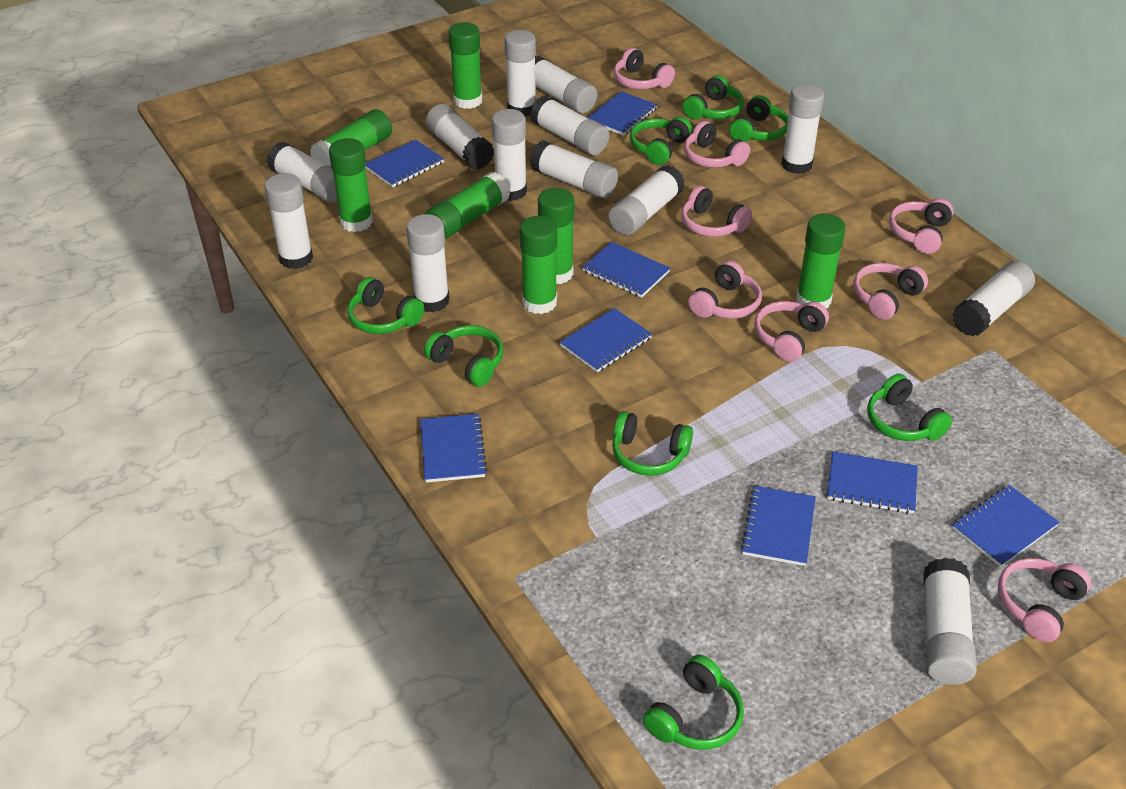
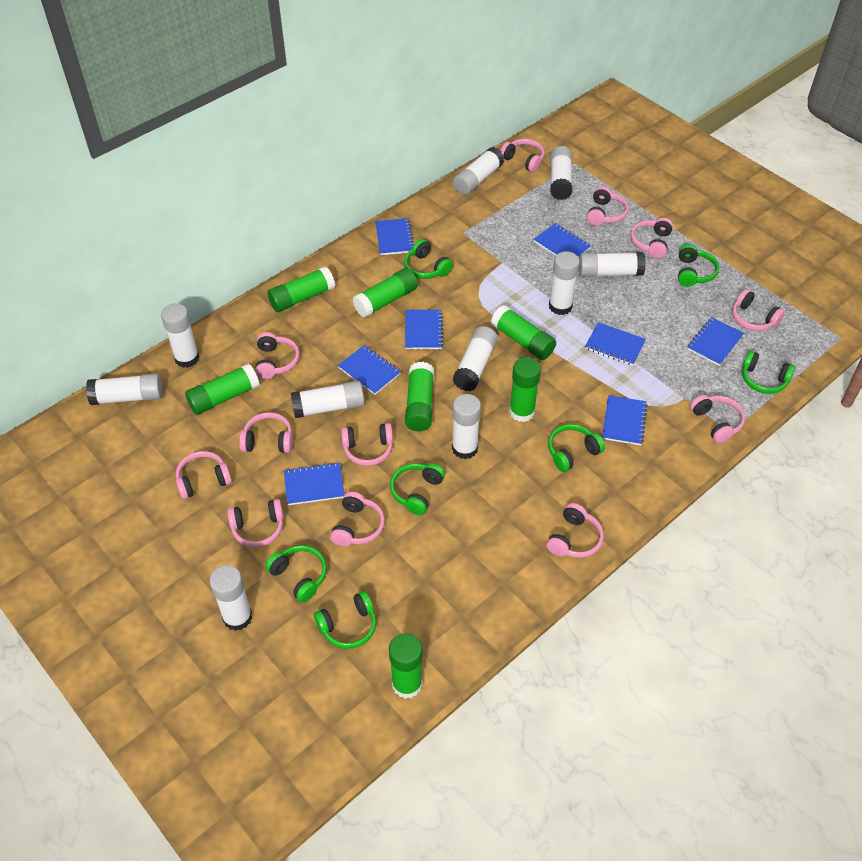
green headphones: [347,277,424,334] [424,325,503,387] [612,411,693,476] [630,117,692,165] [643,655,744,749] [682,75,744,120] [729,95,789,142] [867,374,952,441] = 8 -> [265,545,327,603] [314,591,376,649] [390,463,445,515] [404,239,453,279] [548,424,605,472] [678,244,719,287] [742,351,795,394] = 7
pink headphones: [614,48,675,89] [682,186,752,237] [684,121,750,168] [688,261,762,319] [754,301,829,362] [853,263,928,320] [889,198,954,254] [998,558,1091,642] = 8 -> [176,451,232,499] [227,499,284,547] [239,412,293,453] [255,332,300,379] [330,492,385,546] [341,423,393,466] [500,139,545,172] [546,503,604,558] [587,186,629,226] [631,218,673,258] [690,395,745,444] [732,289,785,331] = 12
white glue stick: [265,173,313,269] [267,142,338,203] [406,214,449,312] [426,104,494,170] [492,109,527,201] [504,30,536,116] [530,95,609,155] [530,140,618,198] [535,56,597,113] [608,165,685,235] [781,83,824,174] [923,558,977,685] [952,261,1035,337] = 13 -> [86,373,163,405] [161,303,199,368] [209,565,252,631] [291,381,365,418] [452,394,481,459] [453,147,504,195] [453,326,498,391] [549,251,580,315] [550,146,572,200] [579,252,646,277] = 10

